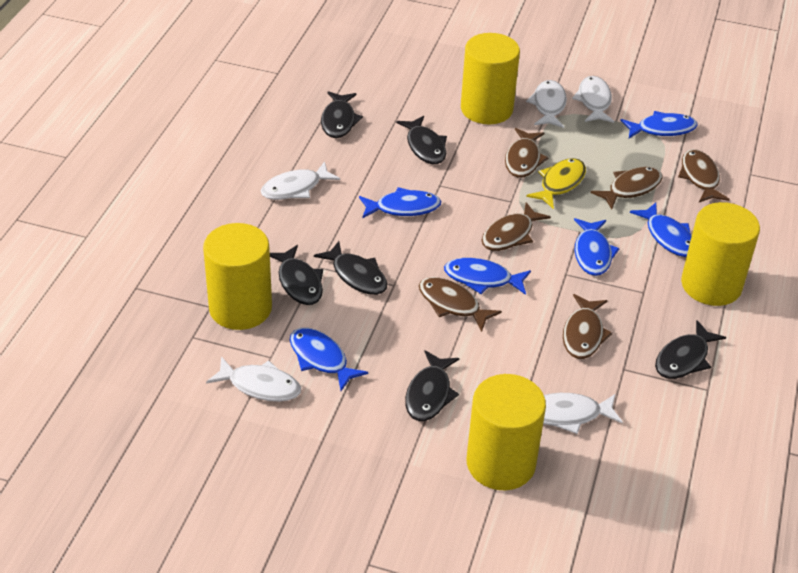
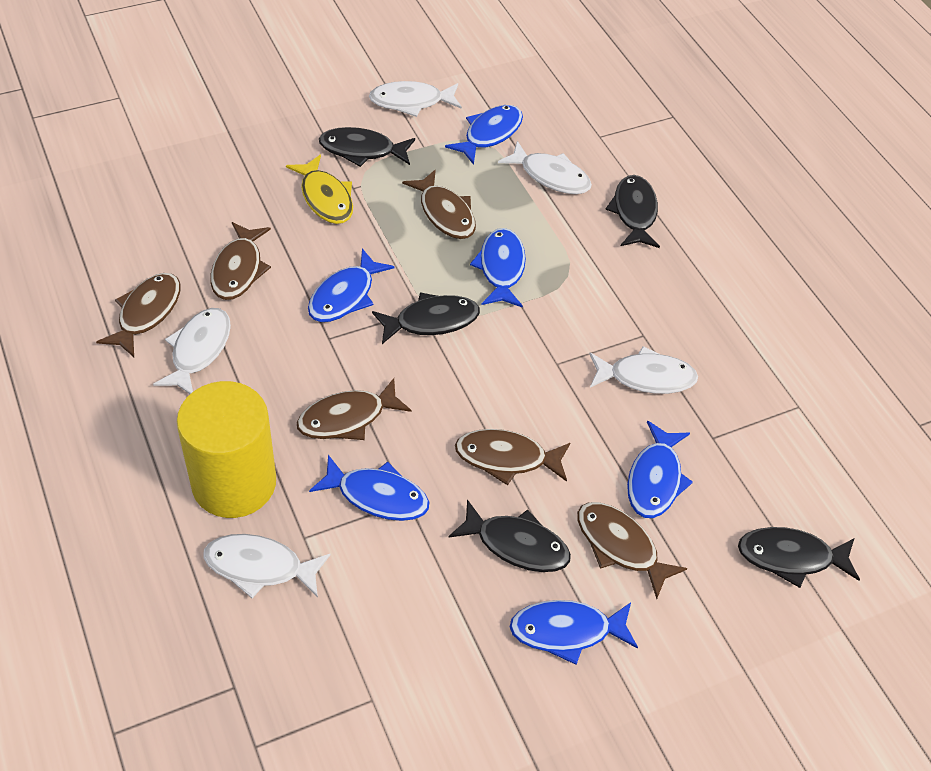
black fish: [270,245,323,305] [314,241,388,295] [321,91,363,138] [396,116,447,164] [405,350,459,421] [655,320,726,379] = 6 -> [319,127,415,167] [372,292,480,344] [448,499,571,572] [605,175,660,248] [738,527,860,588] = 5
yellow cylinder: [203,223,272,330] [461,33,520,124] [467,374,546,490] [681,202,760,306] = 4 -> [177,381,276,518] = 1

